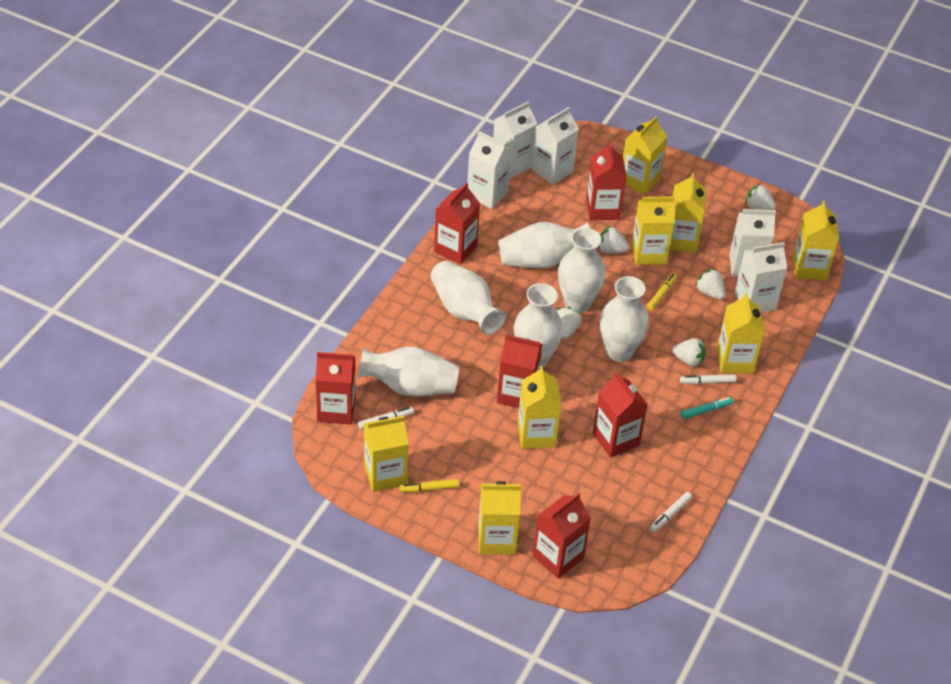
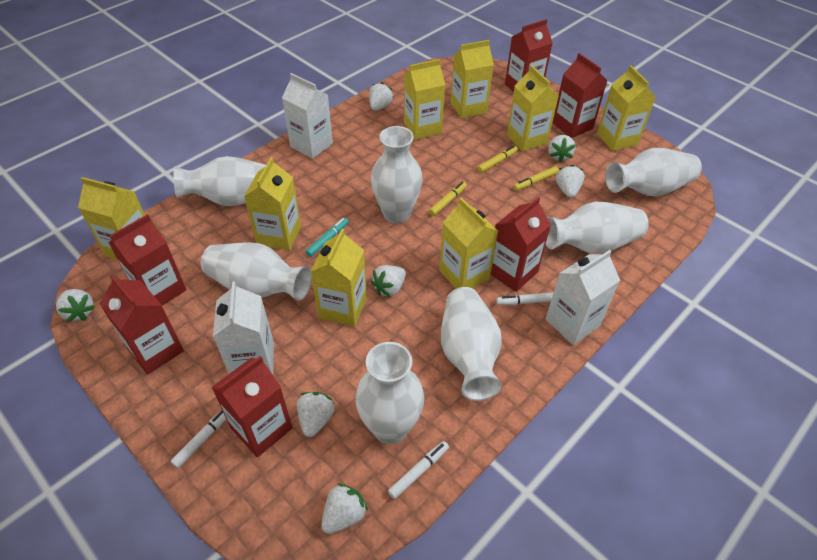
white carton: [467,131,512,209] [493,101,537,178] [532,107,579,185] [729,209,776,277] [735,242,787,313] = 5 -> [213,281,274,375] [282,73,333,159] [546,250,620,345] = 3
white strawberry: [557,307,581,339] [598,226,629,253] [672,338,706,366] [695,269,725,299] [745,184,776,210] = 5 -> [56,289,95,322] [297,392,334,437] [321,483,368,534] [369,82,394,111] [371,265,406,297] [548,135,576,162] [556,165,585,198] = 7
white vase: [358,347,459,396] [431,261,506,335] [498,222,590,268] [514,283,563,368] [558,228,606,313] [600,276,649,362] = 6 -> [173,156,266,206] [201,242,312,301] [355,342,424,444] [371,126,423,223] [441,287,502,401] [546,202,649,254] [605,148,702,196] = 7
yellow marker: [399,479,459,493] [647,273,677,310] = 2 -> [429,182,467,216] [477,146,518,173] [513,166,559,191] = 3

